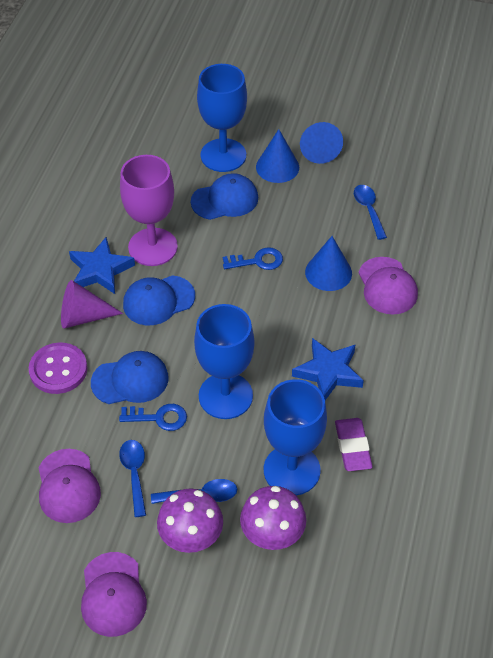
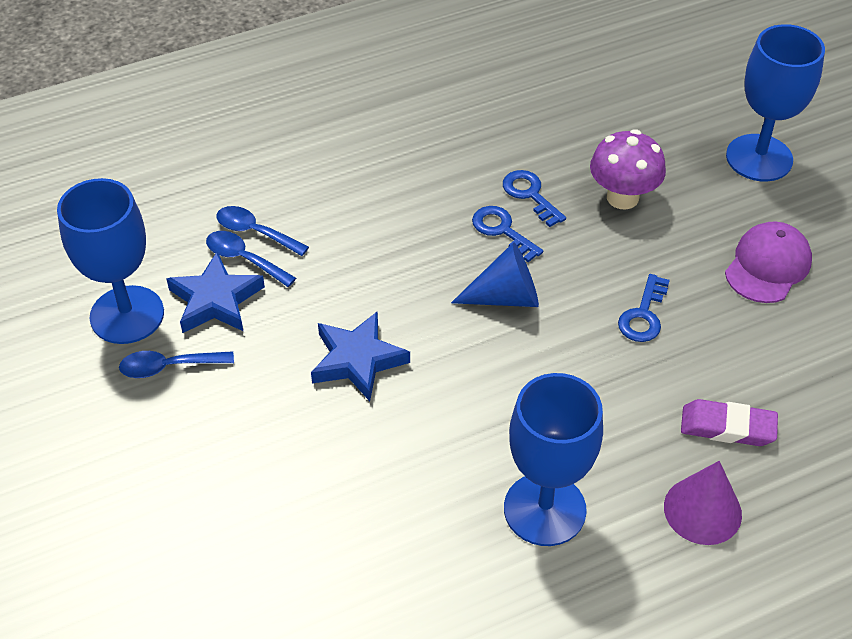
blue cap: [91,351,169,404] [123,276,195,325] [191,173,258,220] = 3 -> none = 0
blue cone: [256,129,299,183] [300,122,343,164] [305,236,352,291] = 3 -> [451,242,539,307] = 1
blue key: [119,404,187,431] [223,247,283,270] = 2 -> [472,206,543,262] [503,170,566,227] [618,274,670,342] = 3
purple button: [29,343,87,394] = 1 -> none = 0
purple cap: [39,449,101,523] [81,552,147,637] [359,257,418,315] = 3 -> [725,222,812,303] = 1
purple goblet: [120,155,178,266] = 1 -> none = 0
purple mushroom: [157,489,223,553] [240,486,306,550] = 2 -> [590,129,666,210] = 1

